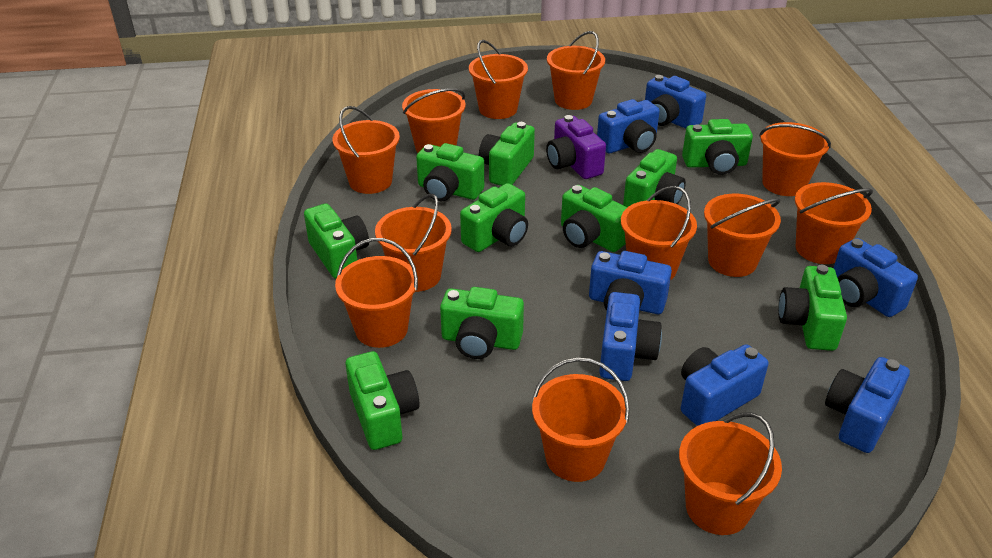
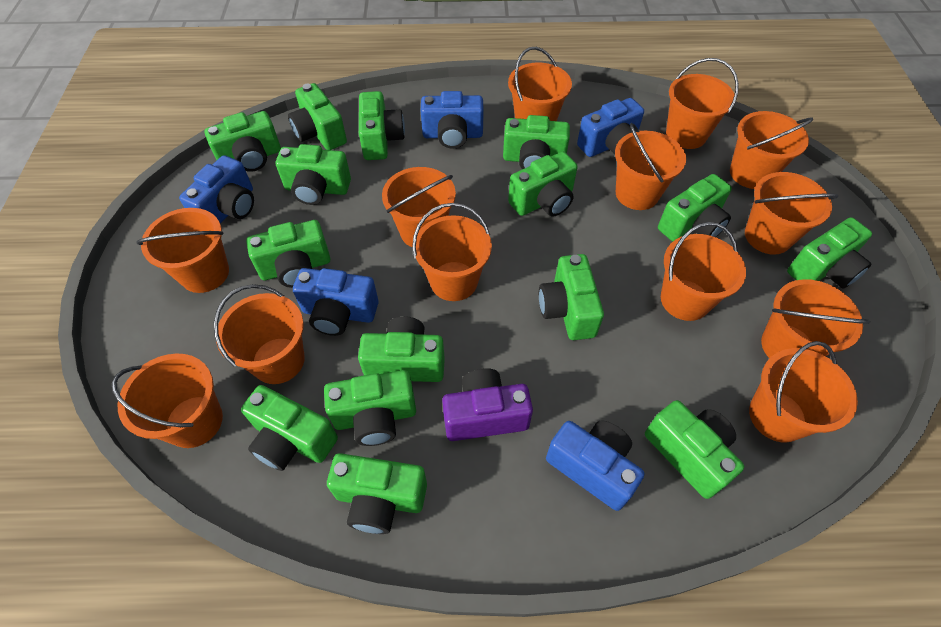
blue camera: [589,251,672,314] [597,99,660,153] [599,292,662,381] [645,75,706,129] [681,344,768,426] [825,357,910,453] [834,238,918,317] = 7 -> [179,155,254,224] [293,268,379,336] [421,91,484,149] [546,420,644,511] [577,98,644,157] = 5
green camera: [304,204,369,279] [345,351,420,450] [416,143,484,201] [440,287,524,359] [460,183,528,252] [479,122,535,186] [561,185,627,252] [623,149,686,207] [682,119,753,175] [778,265,847,351] = 10 -> [204,111,281,172] [241,385,338,471] [246,220,330,288] [276,144,351,205] [288,83,347,150] [324,370,416,446] [327,453,427,534] [358,316,445,382] [359,91,405,160] [503,115,570,169] [508,152,578,216] [539,254,604,340] [645,400,744,499] [658,174,732,242] [787,217,872,288] = 15
orange bucket: [332,106,400,194] [335,238,418,348] [375,194,452,292] [402,88,466,153] [469,40,528,119] [532,357,630,482] [547,31,605,110] [621,186,697,280] [679,412,782,535] [704,194,781,277] [759,122,831,196] [795,182,873,264] = 12 -> [112,353,223,448] [136,208,229,293] [214,284,305,384] [382,167,456,247] [412,203,492,301] [508,47,572,121] [615,123,686,210] [661,222,746,321] [666,58,739,149] [730,111,813,189] [745,172,838,255] [749,341,858,443] [761,279,870,358] = 13

